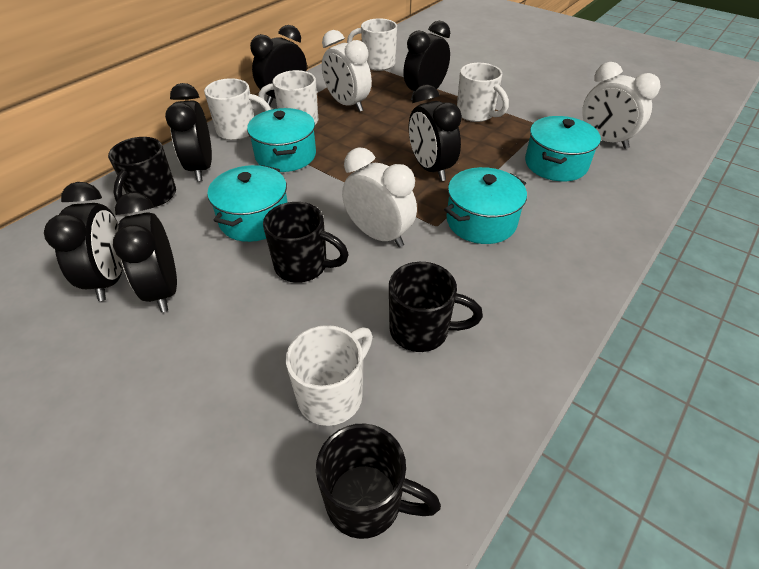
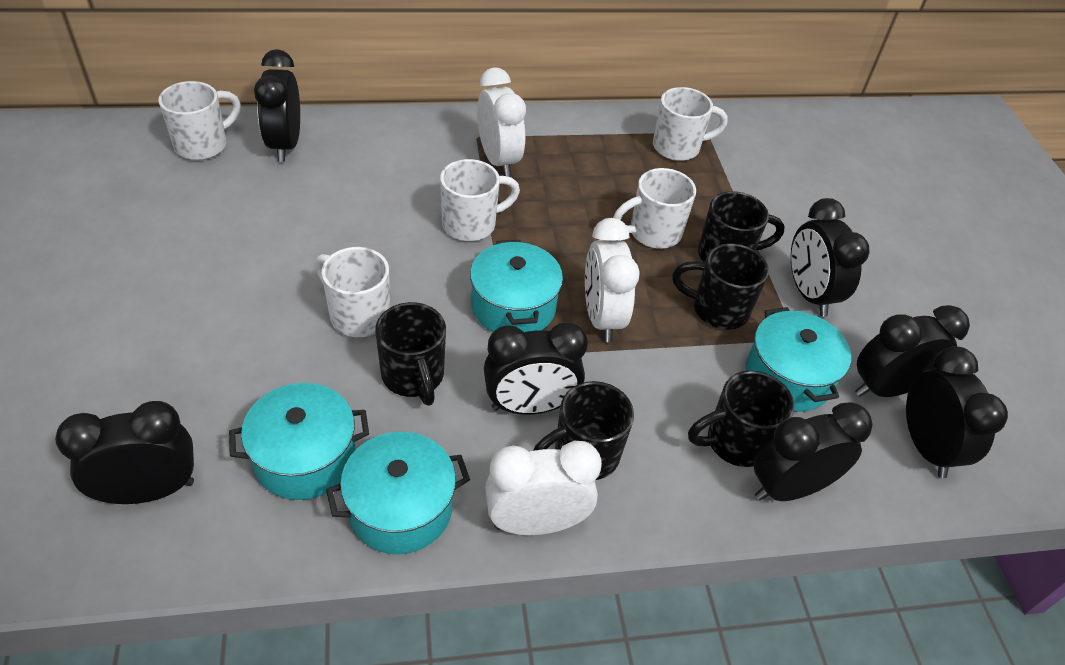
black clock: [44,182,123,301] [113,192,177,312] [165,83,212,181] [250,25,307,106] [403,21,450,100] [409,85,462,181] = 6 -> [55,401,194,504] [254,49,300,162] [484,322,588,415] [754,402,873,501] [791,198,869,317] [855,305,970,397] [906,346,1008,478] = 7
black mug: [108,137,176,207] [263,202,349,283] [316,424,441,539] [389,262,483,352] = 4 -> [375,302,446,406] [533,381,634,480] [672,243,769,329] [688,371,794,467] [698,191,785,262] = 5

